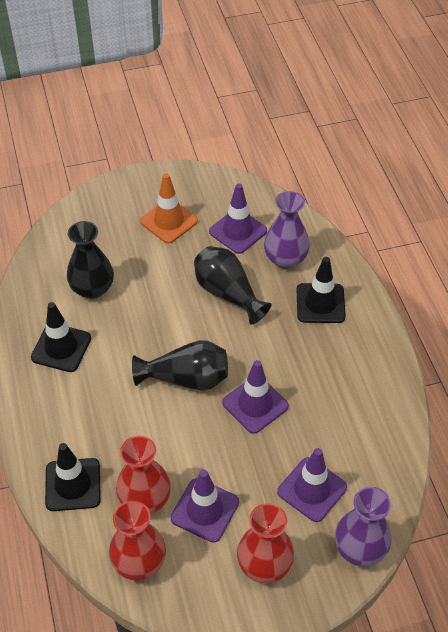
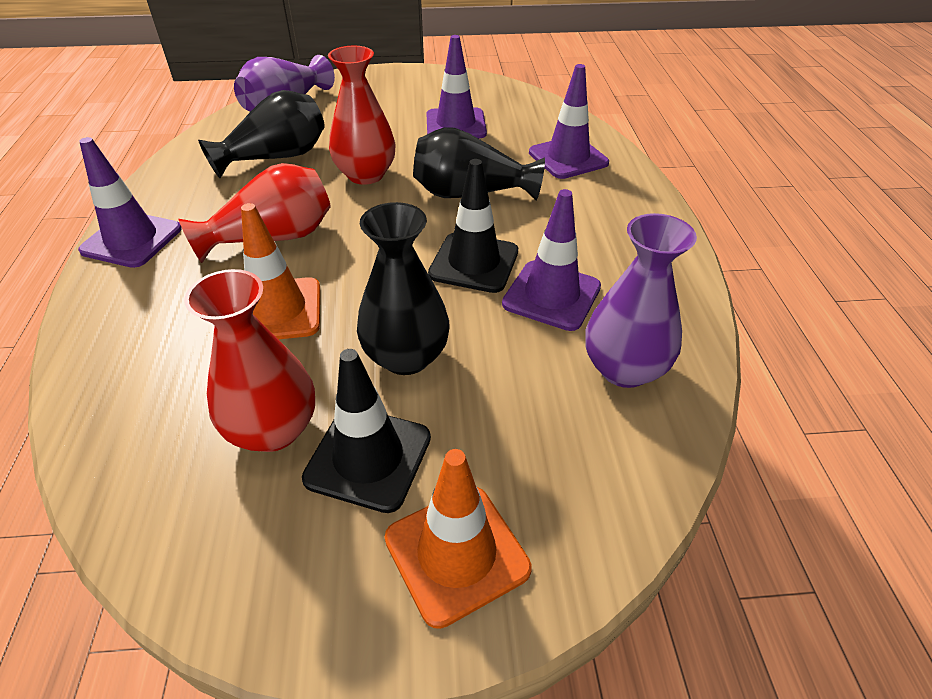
black traffic cone: [31,302,91,372] [45,443,101,511] [297,257,346,323] = 3 -> [302,349,431,513] [428,159,518,293] = 2
orange traffic cone: [140,173,198,244] = 1 -> [241,203,320,339] [385,449,532,629] = 2

